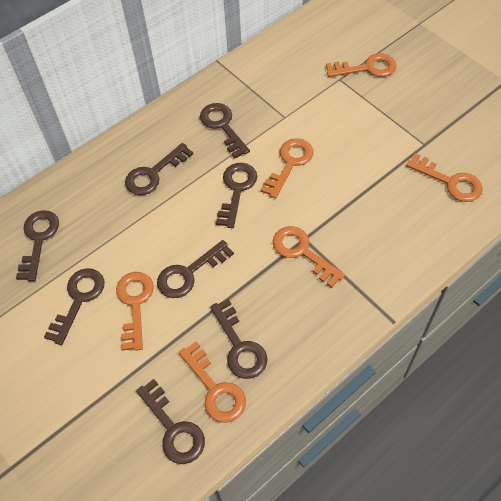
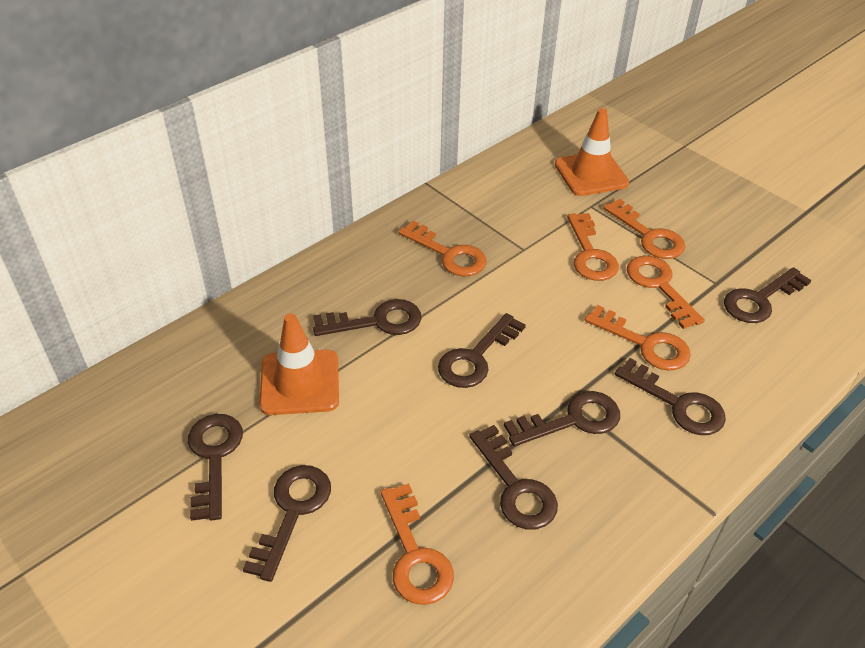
orange traffic cone: none = 0 -> [259,313,339,415] [555,108,629,196] = 2

